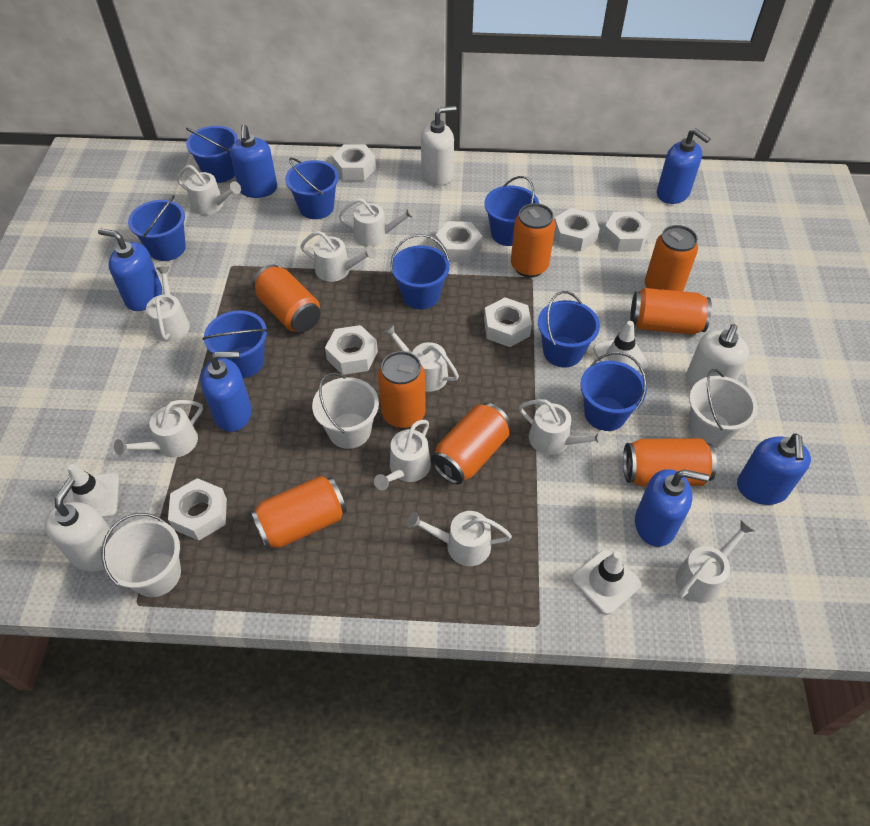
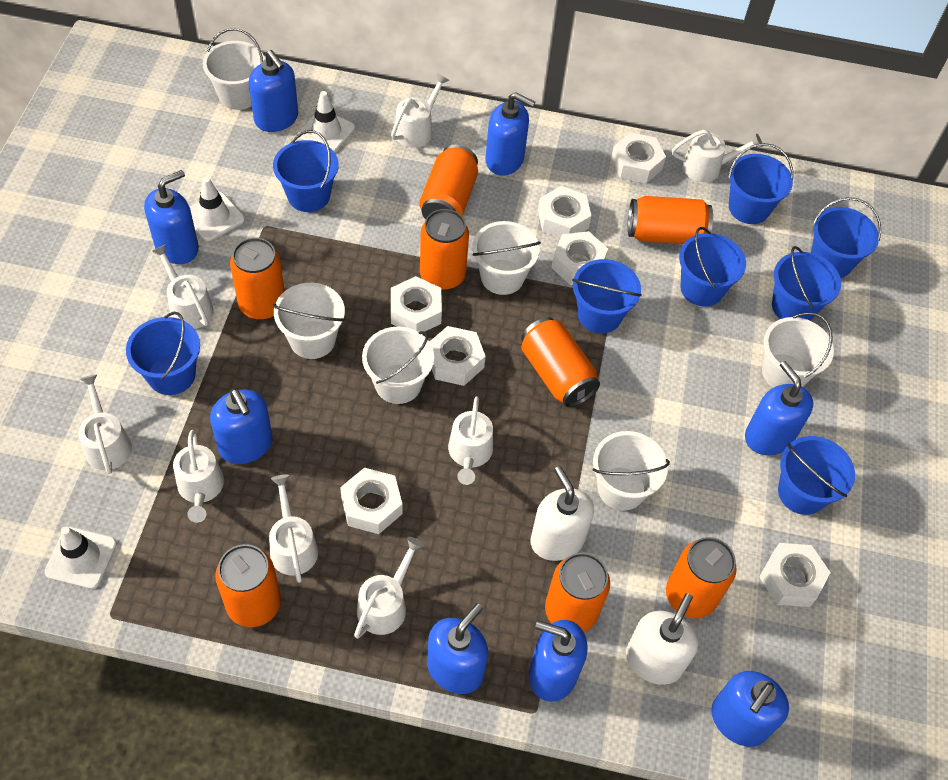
blue soap dispenser: [98,228,162,311] [200,351,252,432] [230,124,277,198] [635,469,709,547] [657,128,711,204] [737,433,811,505] = 6 -> [144,170,199,264] [210,389,273,464] [249,50,298,132] [427,603,488,694] [485,92,535,176] [529,620,587,702] [711,671,789,747] [745,361,813,455] = 8
white bucket: [102,513,181,597] [312,372,379,449] [689,369,758,447] = 3 -> [203,28,265,110] [273,283,345,359] [362,327,434,404] [472,221,541,295] [592,431,670,511] [762,312,834,388] = 6
white soap dispenser: [44,478,114,572] [421,106,456,186] [686,324,749,388] = 3 -> [530,466,594,561] [626,593,698,685] = 2
white watering can: [114,400,203,458] [146,267,190,342] [177,165,241,215] [300,231,376,282] [339,198,416,247] [374,420,431,490] [383,324,459,392] [407,511,512,566] [519,399,607,455] [676,520,755,603] = 10 -> [78,374,132,474] [152,245,214,329] [173,430,224,523] [269,474,318,583] [354,537,424,639] [391,73,449,148] [448,396,493,485] [672,130,763,182] = 8

